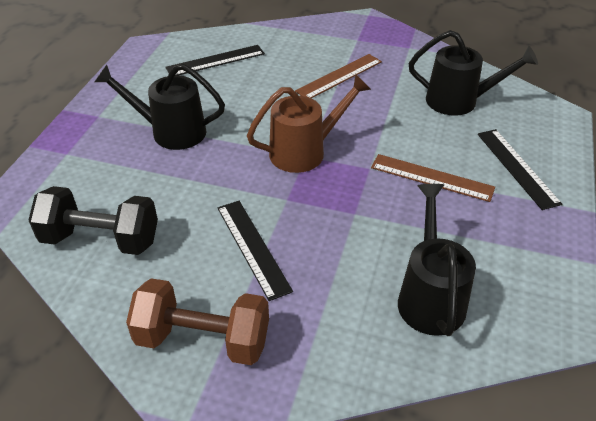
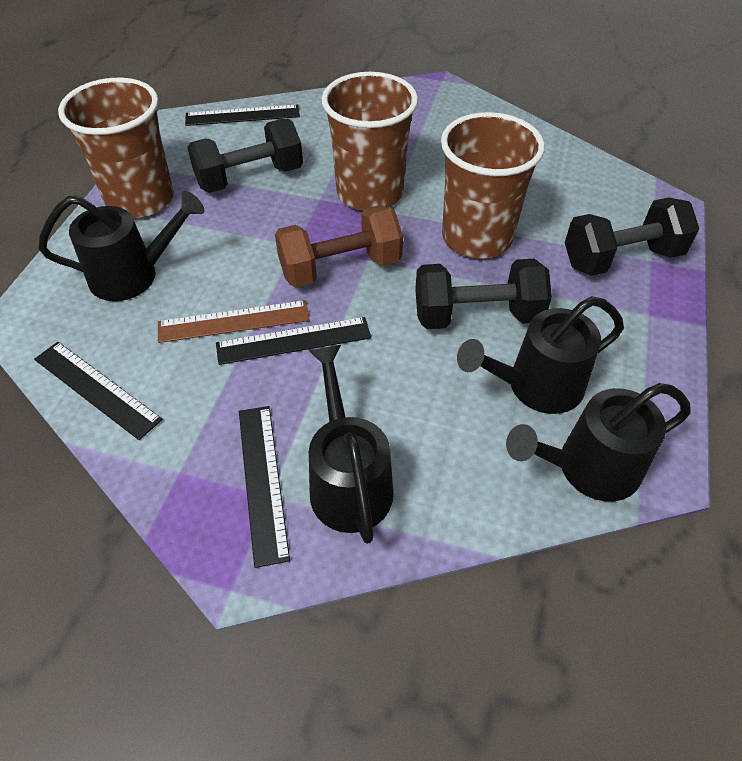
black dumbbell: [28,186,158,255] = 1 -> [187,119,303,193] [415,259,552,329] [565,197,699,276] = 3
black ruler: [165,45,265,75] [217,201,293,301] [478,129,562,210] = 3 -> [34,342,163,440] [185,105,300,126] [216,317,371,365] [239,406,290,568] = 4
black watering can: [95,64,225,150] [398,184,476,336] [409,30,538,116] = 3 -> [38,191,204,301] [309,345,393,544] [457,296,624,414] [506,383,691,502] = 4
brown cup: none = 0 -> [58,77,174,218] [322,72,418,211] [441,112,545,259] = 3
brown ruler: [295,54,382,98] [371,154,495,202] = 2 -> [158,300,310,343] = 1
brown watering can: [247,74,371,173] = 1 -> none = 0

